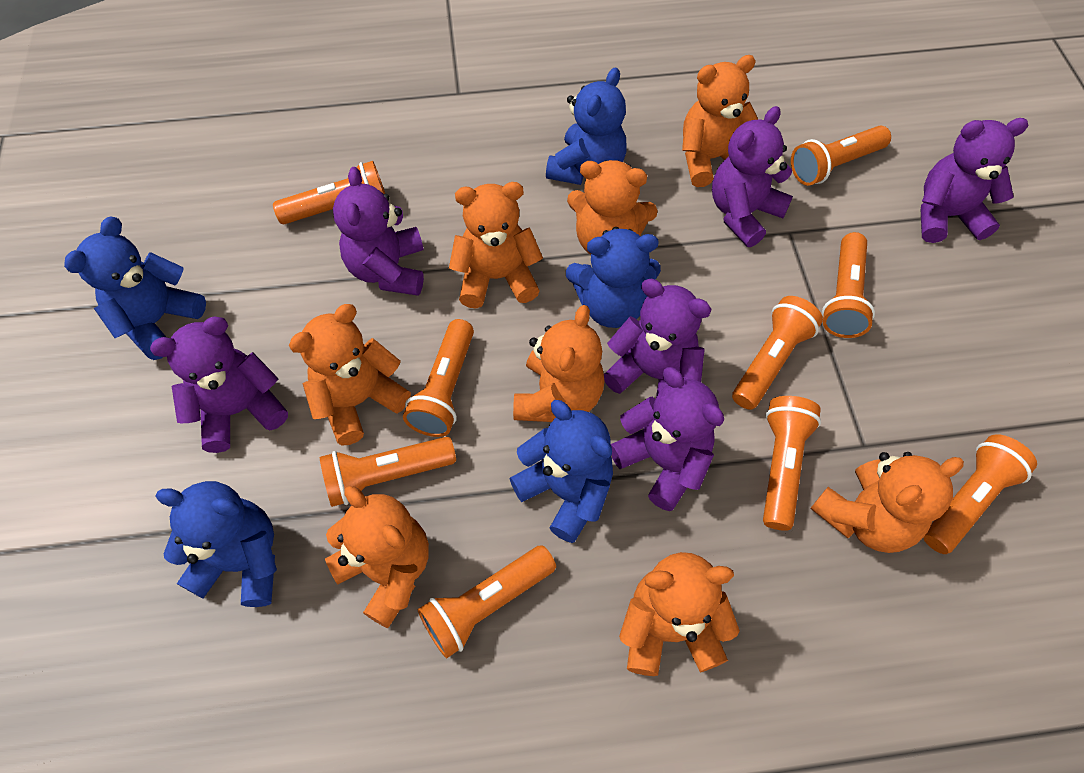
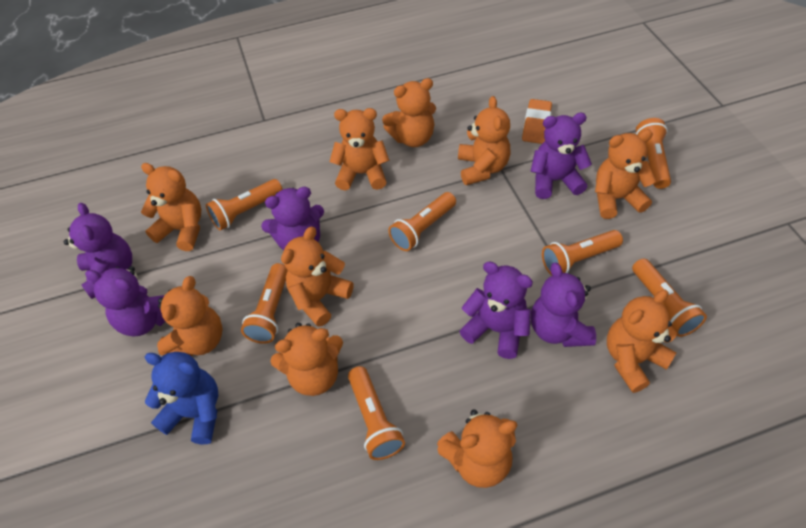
blue teddy bear: [64,216,206,360] [156,481,277,607] [509,400,613,543] [546,67,626,185] [566,227,661,328] = 5 -> [144,352,218,444] = 1
orange eraser: none = 0 -> [522,99,552,144] = 1
orange flashlight: [273,161,385,224] [320,437,456,507] [403,319,474,437] [418,545,556,658] [732,296,823,410] [763,396,821,531] [791,125,891,186] [822,232,875,338] [924,434,1037,554] = 9 -> [206,179,283,230] [241,263,288,344] [348,366,405,460] [388,192,456,251] [542,230,623,275] [632,258,707,337] [636,118,671,189] = 7
orange teddy bear: [289,304,411,445] [325,486,429,628] [449,182,543,308] [513,305,604,422] [567,160,658,255] [619,552,740,676] [682,55,759,187] [810,452,964,553] = 8 -> [141,163,201,251] [157,276,223,356] [270,323,343,396] [281,227,354,327] [329,108,389,191] [382,78,436,147] [437,410,517,488] [458,96,511,185] [595,130,657,219] [607,290,677,393] = 10

